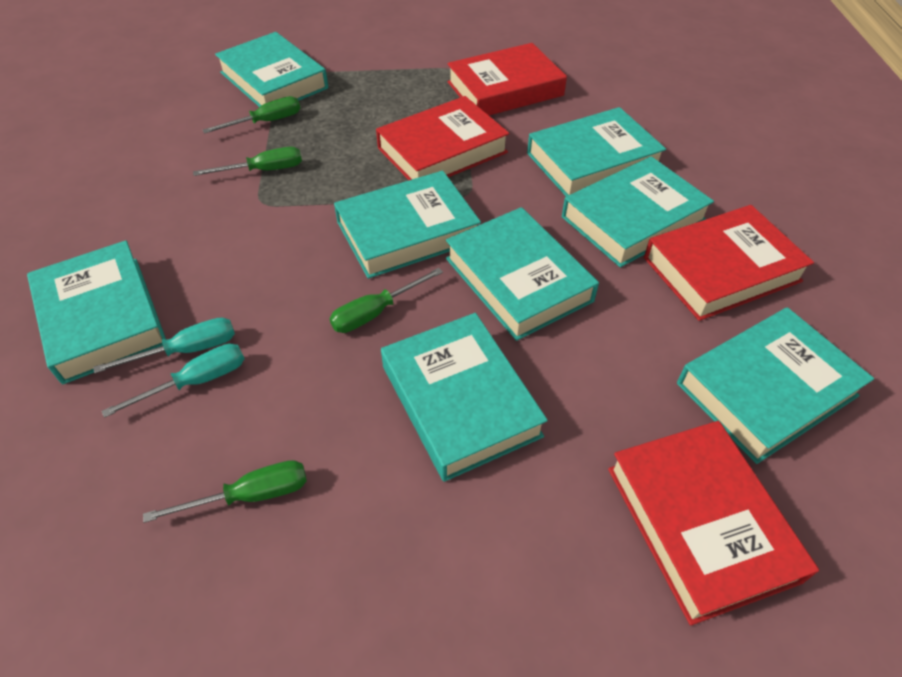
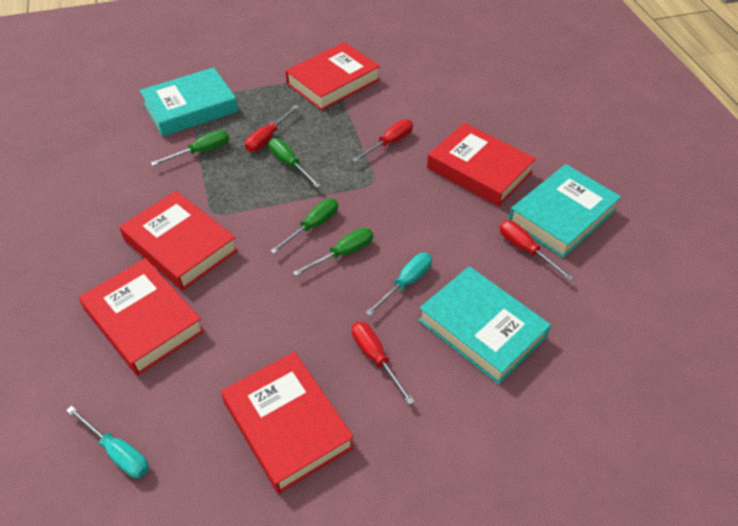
red book: [376,96,509,180] [447,43,567,115] [608,421,819,626] [644,205,814,321] = 4 -> [79,258,205,376] [119,191,238,291] [221,352,354,494] [285,42,380,111] [427,123,536,207] = 5
red screwdriver: none = 0 -> [245,105,299,152] [352,119,413,162] [352,322,415,405] [500,221,573,281] = 4
turquoise book: [27,240,166,384] [215,32,328,107] [334,171,481,279] [381,313,548,482] [446,207,599,341] [527,107,666,196] [562,156,714,268] [677,307,874,464] = 8 -> [140,67,238,136] [418,266,551,384] [508,164,621,258] = 3

